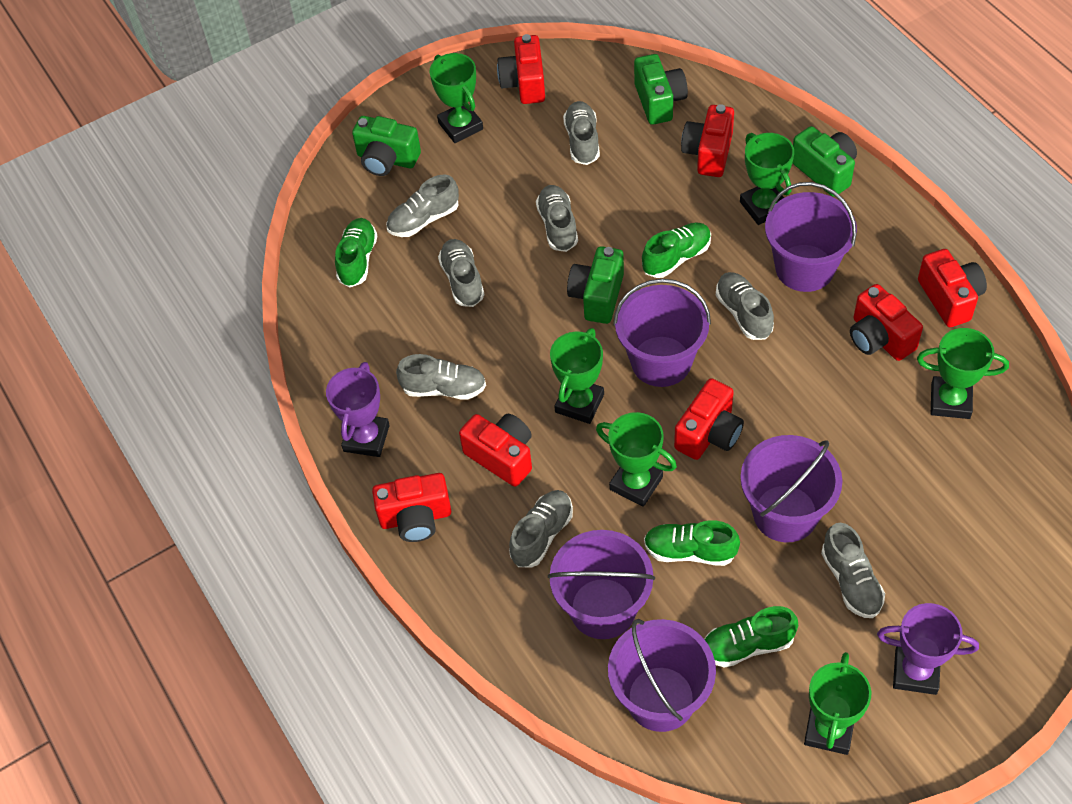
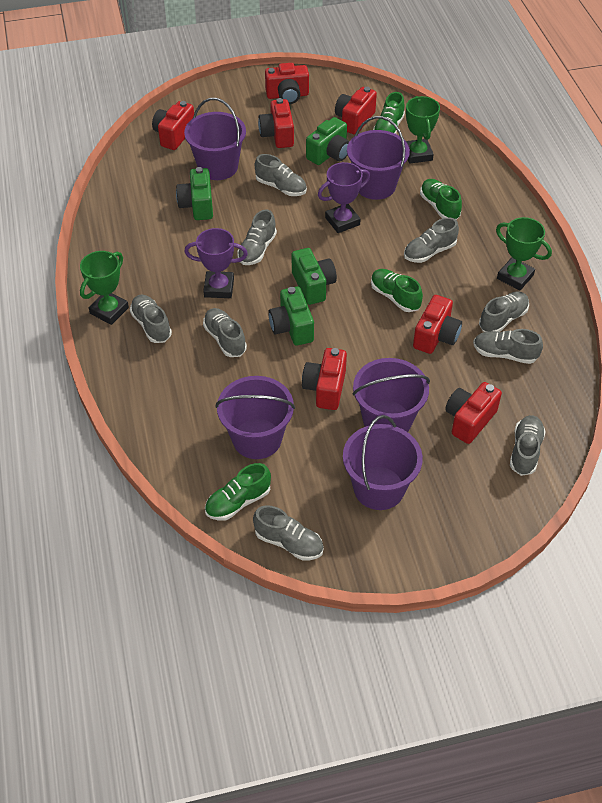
green trophy: [429,53,483,143] [550,328,604,424] [596,412,677,507] [740,133,794,225] [804,652,871,755] [917,328,1009,419] = 6 -> [80,251,129,325] [406,96,440,164] [496,217,552,290] = 3
grey shoe: [386,175,459,237] [396,354,486,400] [438,239,484,307] [509,490,573,568] [536,185,578,252] [563,101,600,165] [716,272,774,340] [821,523,885,618] = 8 -> [130,295,172,343] [203,308,247,357] [237,209,277,265] [253,505,324,561] [255,154,307,196] [404,218,459,263] [473,329,543,364] [479,291,529,332] [510,415,546,476] = 9

